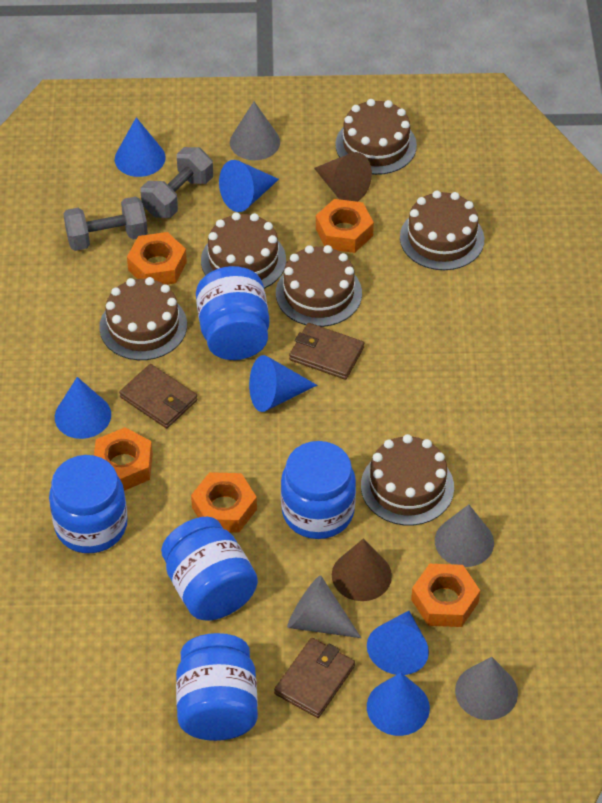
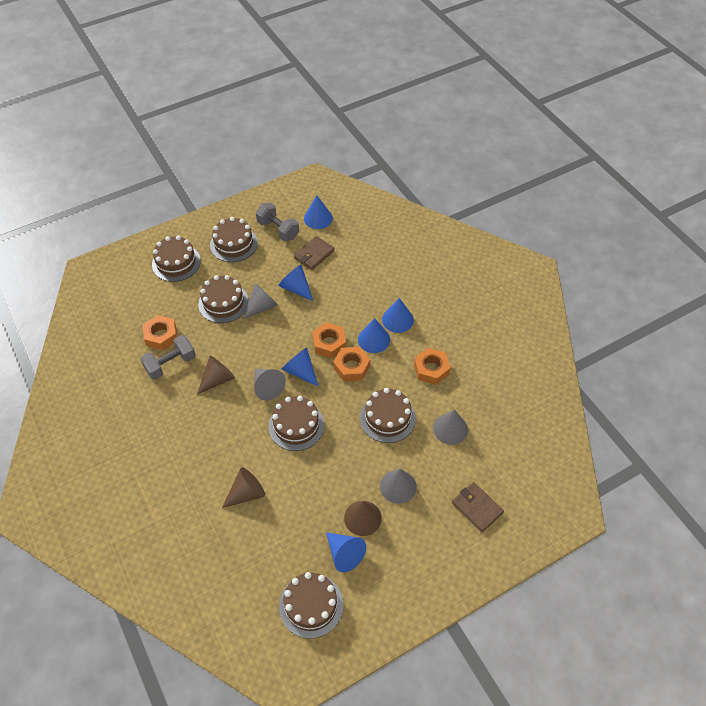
blue jar: [49,455,128,553] [161,517,258,620] [176,633,258,741] [196,266,269,360] [281,441,356,539] = 5 -> none = 0
brown cone: [314,152,372,202] [332,538,392,601] = 2 -> [197,355,235,395] [222,467,265,508] [344,501,382,536] = 3
brown wallet: [119,364,198,428] [274,638,355,718] [289,323,364,380] = 3 -> [294,236,335,270] [452,482,504,532] = 2
orange nut: [94,427,153,491] [127,232,187,285] [191,472,257,533] [316,199,374,253] [411,564,480,627] = 5 -> [143,315,178,350] [312,322,346,358] [333,347,370,381] [414,348,450,385] = 4

